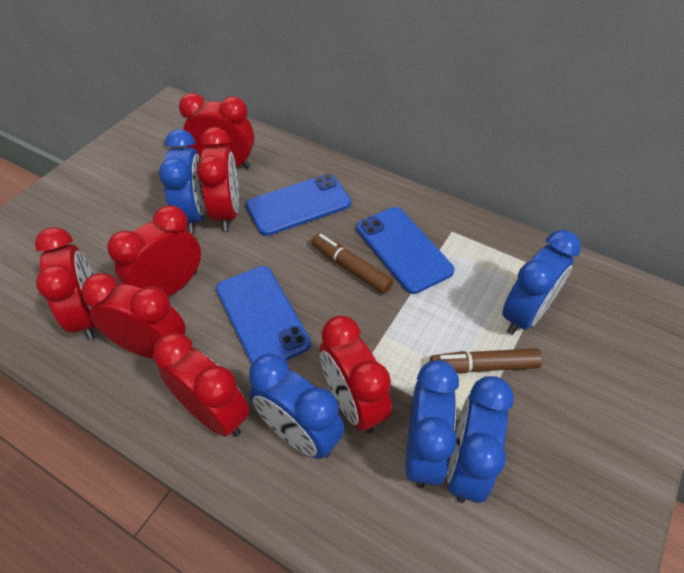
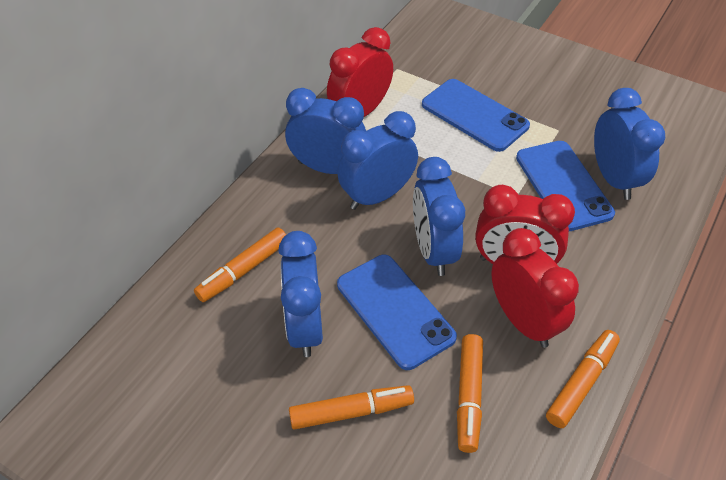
brown marker: [311,233,393,294] [430,348,542,373] = 2 -> none = 0
orange marker: none = 0 -> [194,227,286,302] [289,385,414,430] [457,334,483,453] [546,330,620,428] = 4
red clock: [35,227,96,340] [81,273,186,359] [107,205,201,296] [153,333,249,437] [179,93,254,169] [197,127,239,231] [320,316,392,434] = 7 -> [327,27,393,117] [475,185,575,264] [491,228,579,348] = 3

